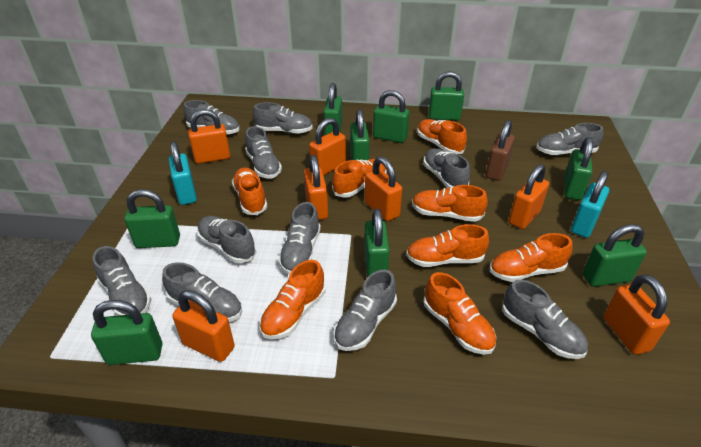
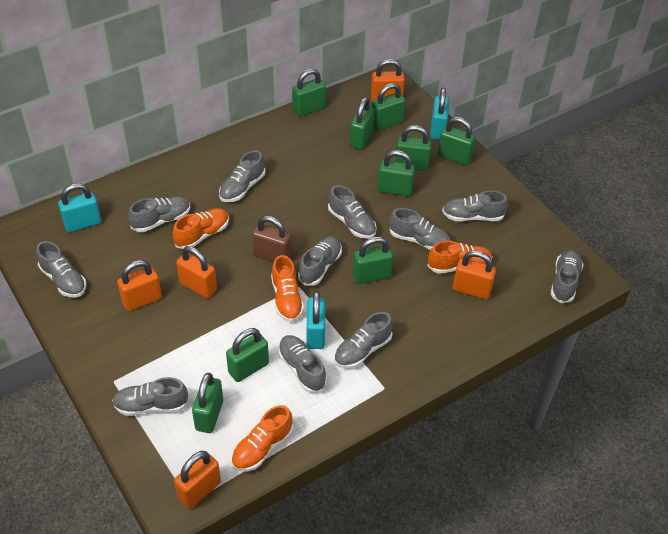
orange padlock: [172,290,235,362] [188,109,230,164] [304,155,328,220] [309,118,346,176] [365,156,402,221] [509,164,549,229] [603,274,670,355] = 7 -> [117,260,162,311] [174,451,221,509] [176,246,217,298] [371,59,405,101] [453,250,496,299] = 5
orange shoe: [232,167,267,215] [260,260,326,339] [332,159,387,198] [406,224,489,267] [412,185,488,222] [417,119,467,154] [423,272,496,355] [490,233,573,282] = 8 -> [173,208,229,249] [231,405,293,472] [271,255,304,322] [428,241,492,274] = 4
turquoise padlock: [169,141,197,205] [571,171,609,238] = 2 -> [58,183,101,232] [307,291,325,349] [430,88,449,140] = 3

